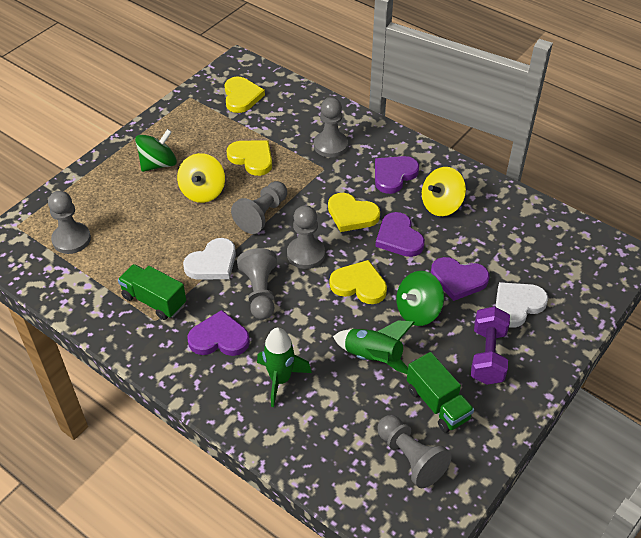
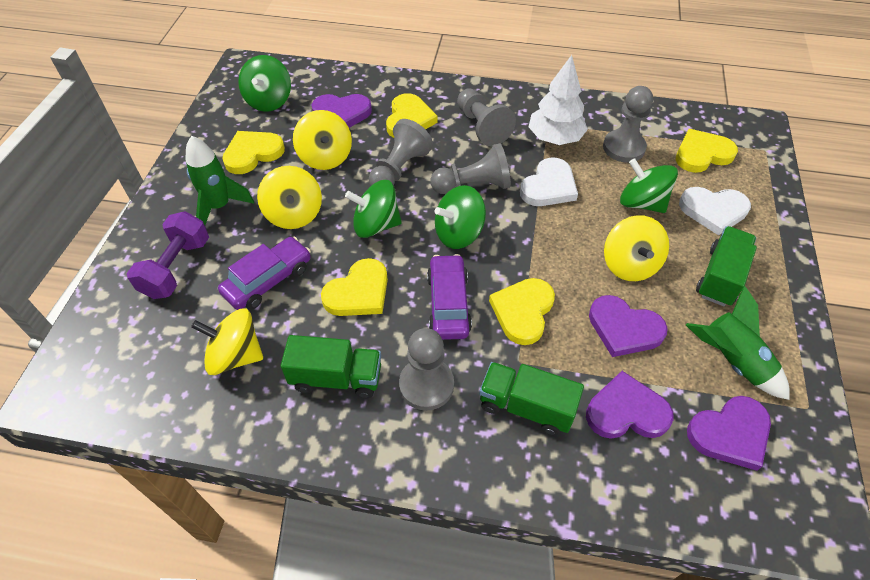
green spinning top: [135,129,177,172] [396,271,444,326] = 2 -> [238,55,291,112] [345,180,402,238] [435,185,486,249] [620,158,678,213] = 4
green truck: [118,264,186,320] [407,352,474,433] = 2 -> [281,335,381,398] [479,362,584,436] [696,226,757,306] = 3
grey pawn: [48,191,91,254] [231,181,287,234] [237,248,277,320] [287,205,325,269] [314,97,348,157] [378,415,452,488] = 6 -> [369,119,433,186] [399,328,454,411] [430,143,511,194] [457,88,516,146] [603,86,653,163] = 5
purple car: none = 0 -> [218,236,311,310] [427,254,472,340] = 2
white tree: none = 0 -> [529,55,588,145] = 1
yellow heart: [224,77,265,113] [227,140,272,176] [328,193,380,232] [329,260,387,304] = 4 -> [222,131,285,174] [321,258,388,316] [386,93,438,138] [489,278,555,345] [676,129,738,173] = 5
yellow spinning top: [177,153,225,203] [422,167,466,216] = 2 -> [191,308,263,375] [257,166,322,229] [293,110,352,170] [604,215,669,281] = 4

